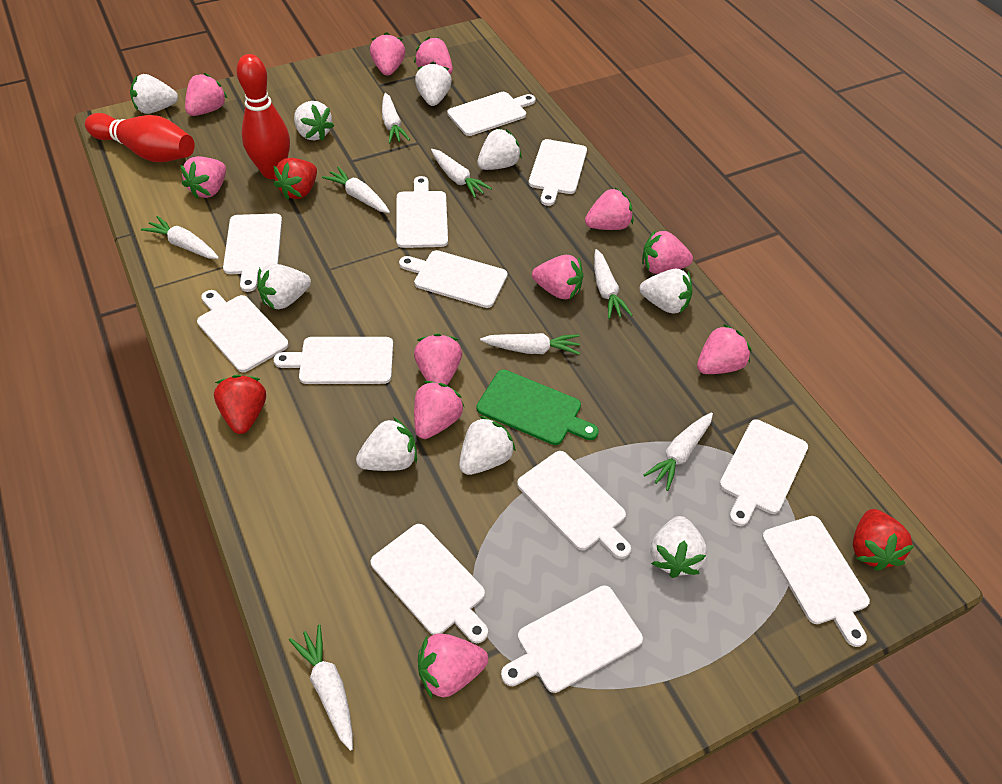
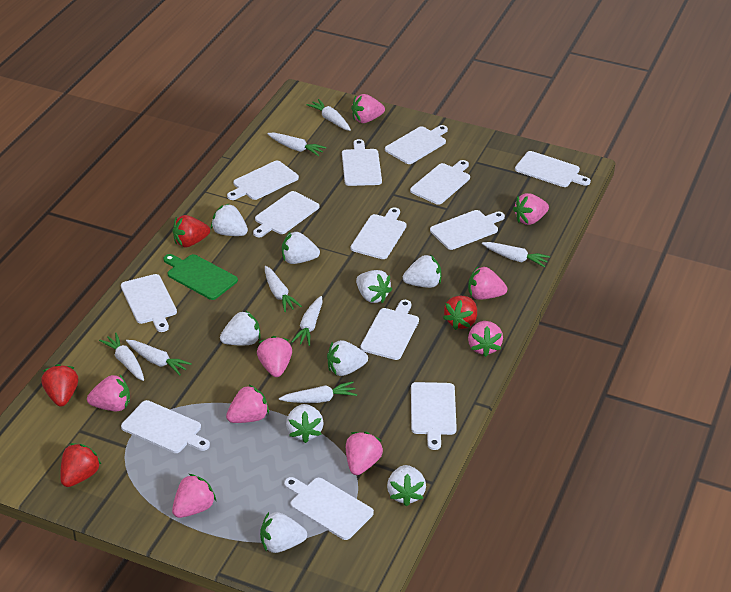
pink strawberry: [180,156,226,199] [185,73,228,116] [370,32,405,76] [414,37,453,75] [414,333,462,385] [414,381,464,439] [418,633,488,698] [532,255,583,299] [585,188,633,230] [642,230,693,274] [697,324,751,374] = 11 -> [87,375,130,411] [172,474,216,518] [226,385,269,423] [257,336,292,377] [346,432,383,475] [351,94,385,123] [468,266,507,300] [468,321,503,357] [513,193,549,225] = 9
red bowling pin: [85,113,195,162] [236,54,290,179] = 2 -> none = 0
red strawberry: [214,375,266,434] [274,158,317,200] [853,509,914,571] = 3 -> [41,364,78,407] [60,443,101,487] [173,215,210,247] [443,296,477,330] = 4
white cutting board: [197,290,289,372] [223,214,282,292] [274,337,393,384] [371,524,488,643] [396,176,448,248] [399,250,508,308] [447,92,536,136] [501,585,643,693] [517,451,631,559] [529,139,587,206] [719,419,808,526] [762,516,870,647] = 12 -> [121,274,177,332] [121,400,210,453] [227,161,299,200] [253,191,319,237] [284,477,374,540] [342,139,382,186] [351,207,407,259] [360,300,419,360] [385,125,448,164] [410,160,470,205] [411,382,457,450] [430,210,505,250] [515,151,591,187] = 13

